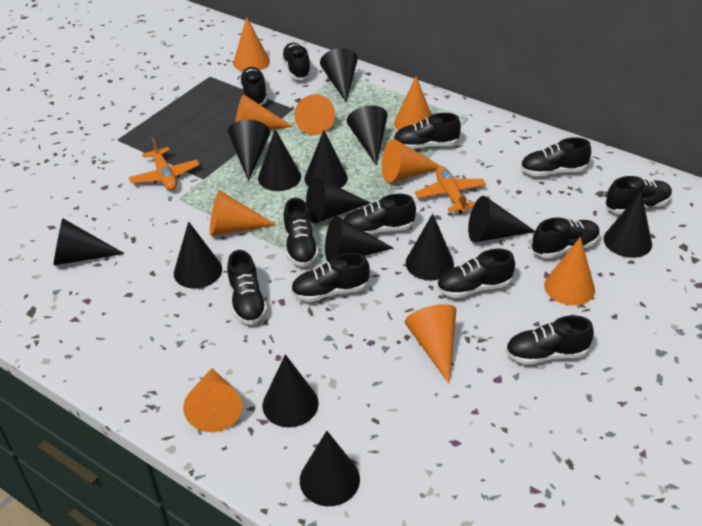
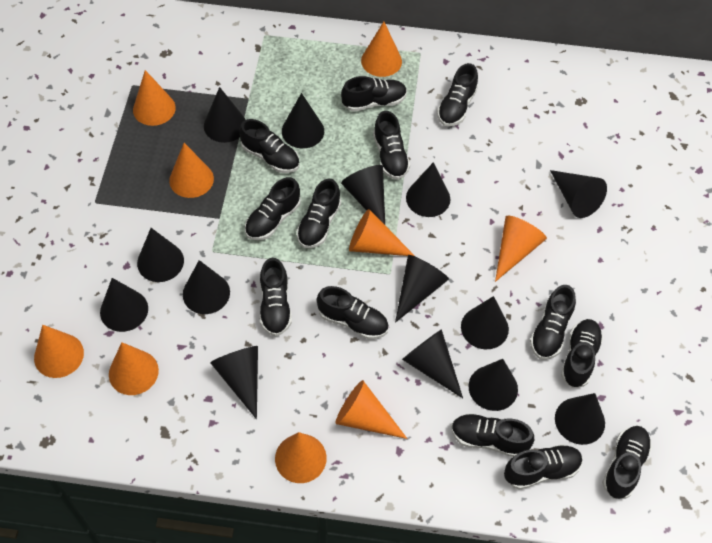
black shoe: [227,250,267,325] [239,67,267,105] [281,43,311,80] [283,198,319,267] [291,253,370,302] [344,194,416,234] [393,113,461,149] [437,249,515,298] [506,315,594,365] [520,137,591,177] [532,217,600,259] [606,176,672,214] = 12 -> [239,119,299,173] [245,177,301,240] [260,258,292,336] [297,179,341,248] [317,286,389,339] [341,76,407,112] [373,111,410,180] [437,63,478,126] [451,414,534,457] [504,444,583,490] [530,285,576,359] [561,319,603,388] [603,426,652,499] = 13
orange plane: [129,137,200,191] [415,166,486,214] = 2 -> none = 0

